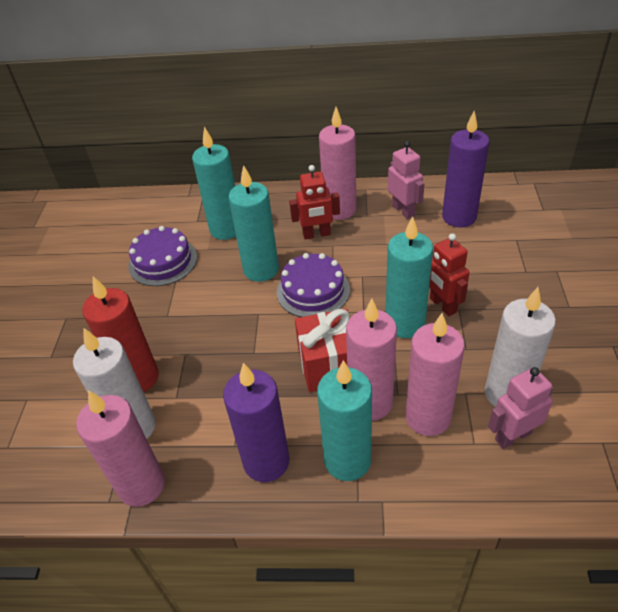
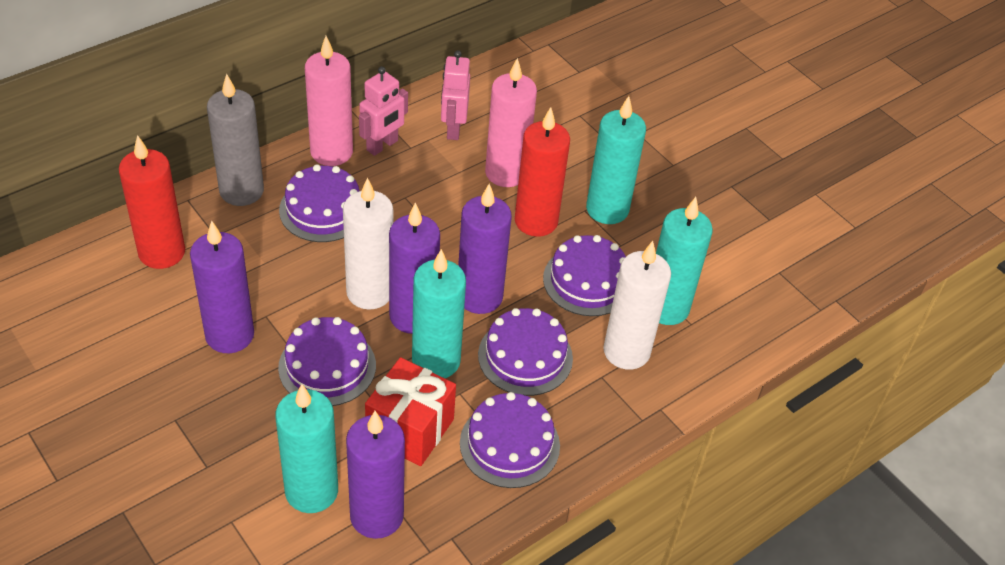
grey candle: none = 0 -> [207,74,264,206] = 1
pink candle: [76,390,165,507] [319,107,356,220] [346,298,397,421] [406,313,465,436] = 4 -> [305,36,353,166] [485,58,537,187] = 2
purple cake: [128,226,197,286] [277,253,350,317] = 2 -> [278,317,376,406] [279,164,360,242] [460,392,560,488] [478,308,573,396] [543,235,626,316] = 5
purple candle: [223,363,289,482] [442,111,490,227] = 2 -> [190,221,254,353] [346,411,405,539] [389,202,440,334] [458,184,512,314] = 4
red candle: [82,276,159,392] = 1 -> [119,135,185,269] [515,107,570,237] = 2
red robot: [289,165,340,239] [429,233,470,316] = 2 -> none = 0

